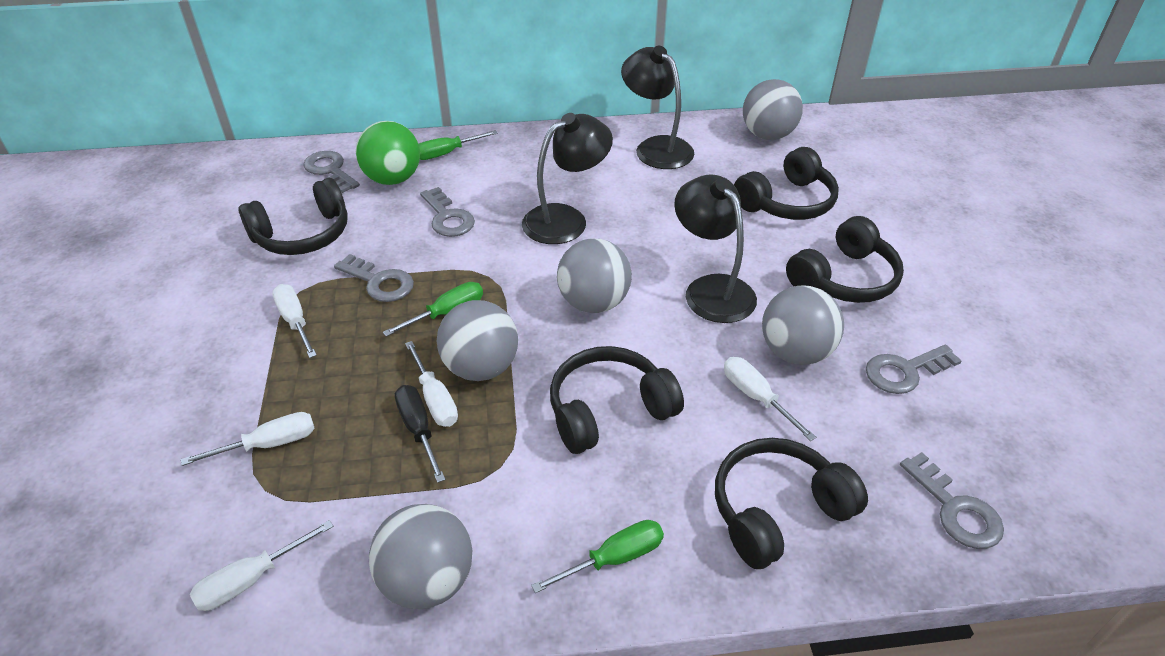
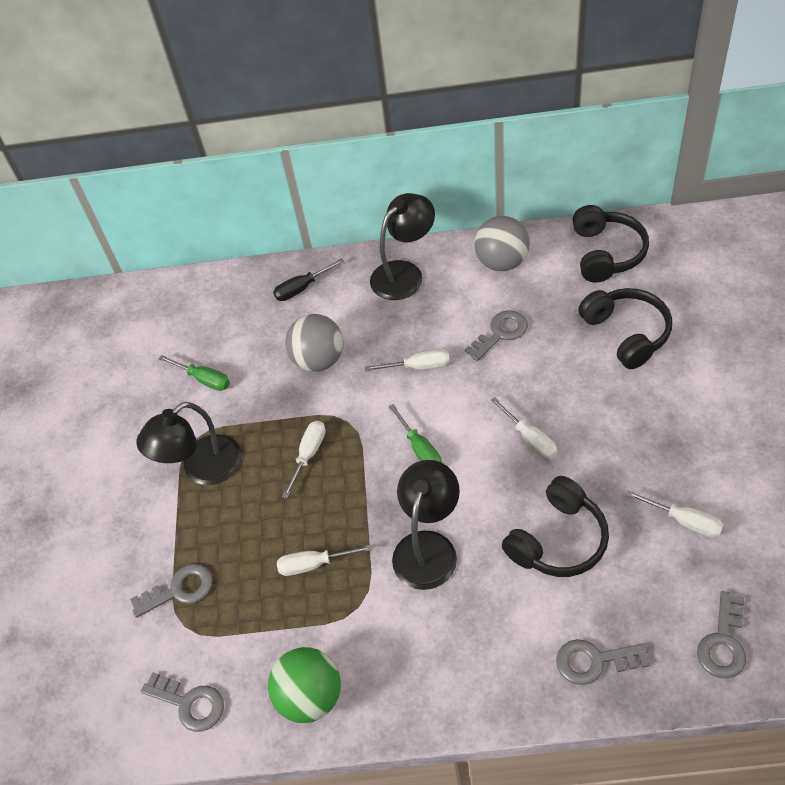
black headphones: [239,178,348,255] [550,346,684,454] [715,438,868,569] [734,147,839,220] [786,216,904,303] = 5 -> [502,476,609,577] [573,205,649,282] [578,288,672,369] = 3
green screwdriver: [383,282,483,337] [419,130,498,160] [531,520,664,593] = 3 -> [159,355,230,391] [389,404,442,463] = 2
grey ball: [369,504,472,609] [437,300,518,381] [557,239,632,313] [743,79,803,140] [762,286,844,365] = 5 -> [285,314,343,372] [474,216,530,271] = 2

